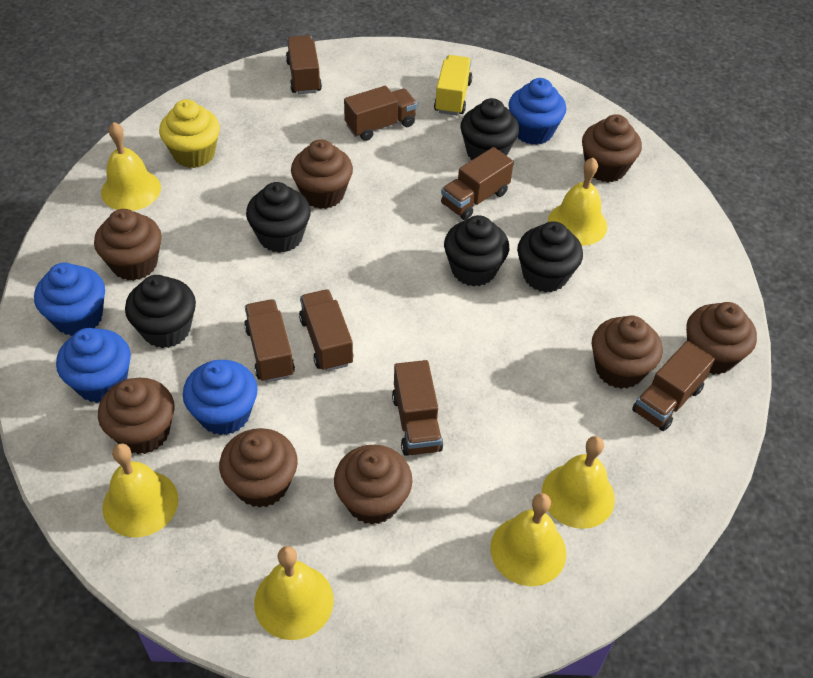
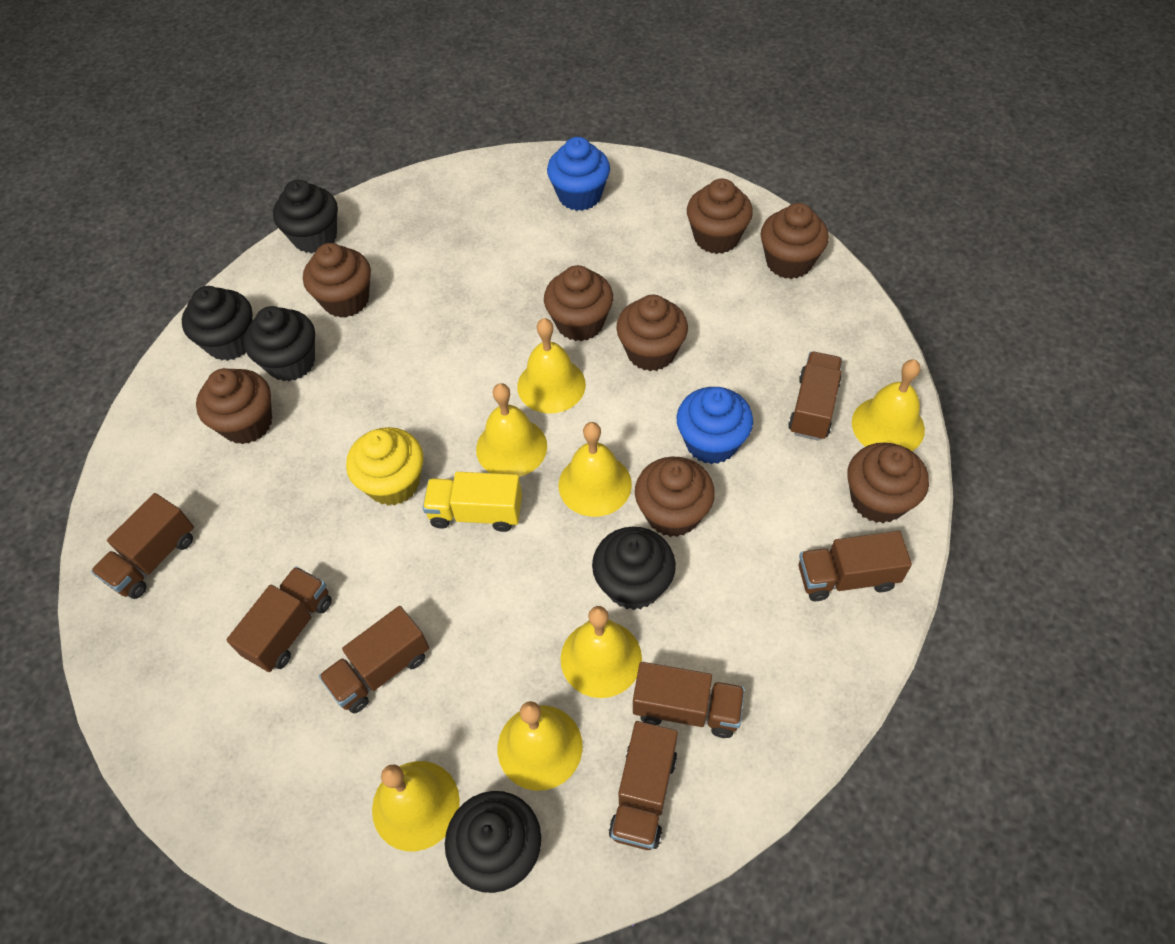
blue cupcake: [34,263,105,336] [56,328,131,403] [183,360,258,435] [508,78,566,145] = 4 -> [547,137,610,211] [676,387,753,464] = 2
yellow bell: [101,122,161,211] [102,443,178,537] [254,546,334,640] [490,493,566,586] [542,436,615,529] [548,158,607,246] = 6 -> [372,761,460,851] [476,383,547,477] [497,701,583,791] [517,318,586,414] [559,422,632,517] [561,606,642,698] [852,359,925,451] = 7

